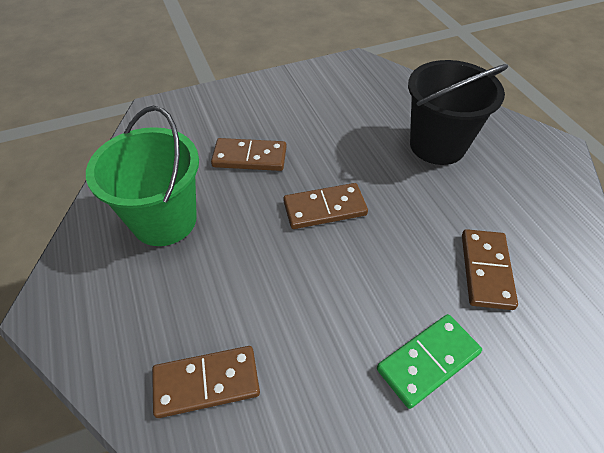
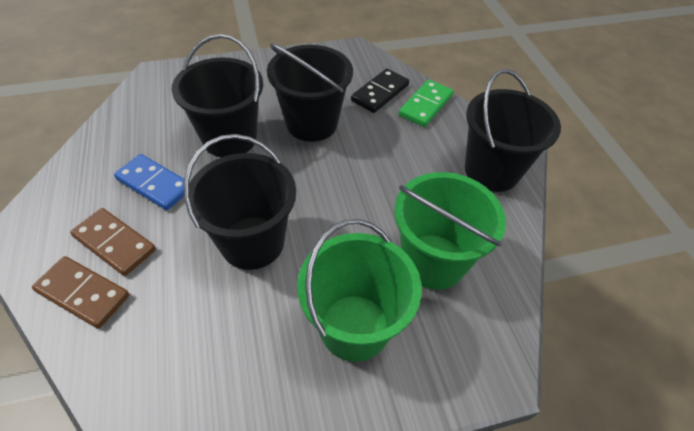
black bucket: [408,60,508,165] = 1 -> [172,34,263,157] [184,134,296,270] [267,43,353,142] [465,69,561,192] = 4
black domino: none = 0 -> [351,68,409,113] = 1
blue domino: none = 0 -> [114,154,190,210] = 1
brown domino: [152,346,260,418] [211,138,286,171] [283,183,368,229] [462,229,518,310] = 4 -> [32,256,129,328] [70,208,156,276] = 2
green bucket: [86,106,199,246] = 1 -> [297,219,422,362] [394,172,506,290] = 2

